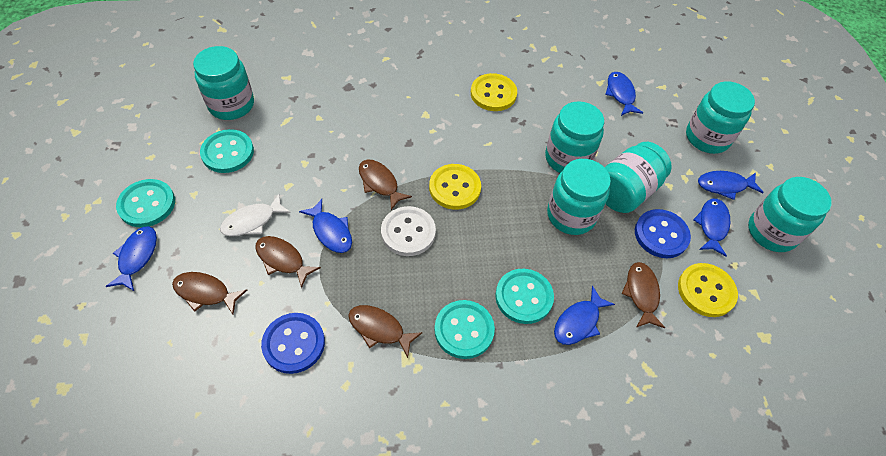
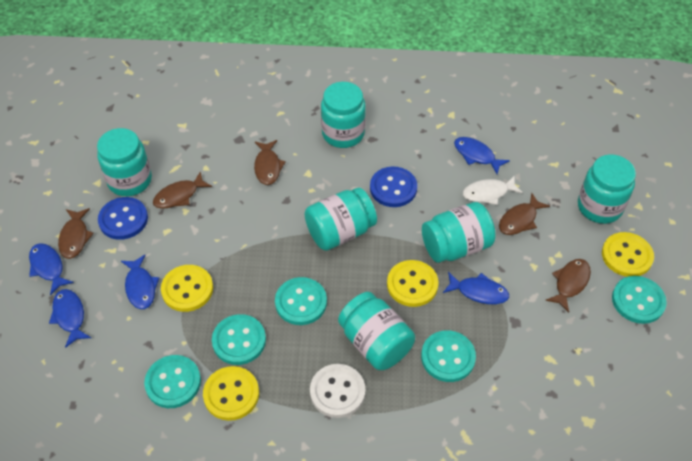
blue fish: [106,226,157,291] [299,199,352,253] [554,286,615,345] [605,72,643,116] [693,199,730,257] [698,171,764,200] = 6 -> [29,243,74,295] [49,289,91,348] [121,255,159,309] [443,272,509,304] [454,137,510,174] = 5
turquoise button: [116,179,175,227] [200,129,254,173] [434,300,495,359] [495,269,554,324] = 4 -> [144,355,201,408] [212,314,266,365] [275,277,327,325] [421,330,476,382] [612,276,667,324] = 5
yellow button: [429,164,481,210] [471,73,517,111] [678,263,738,317] = 3 -> [161,265,213,312] [203,366,259,421] [387,260,438,307] [602,232,654,277] = 4

